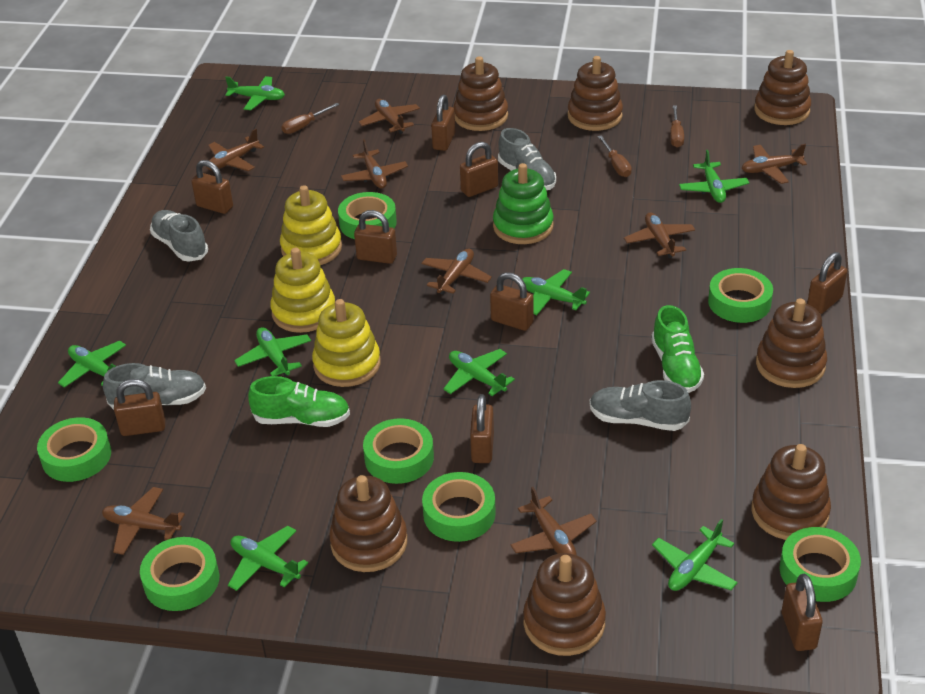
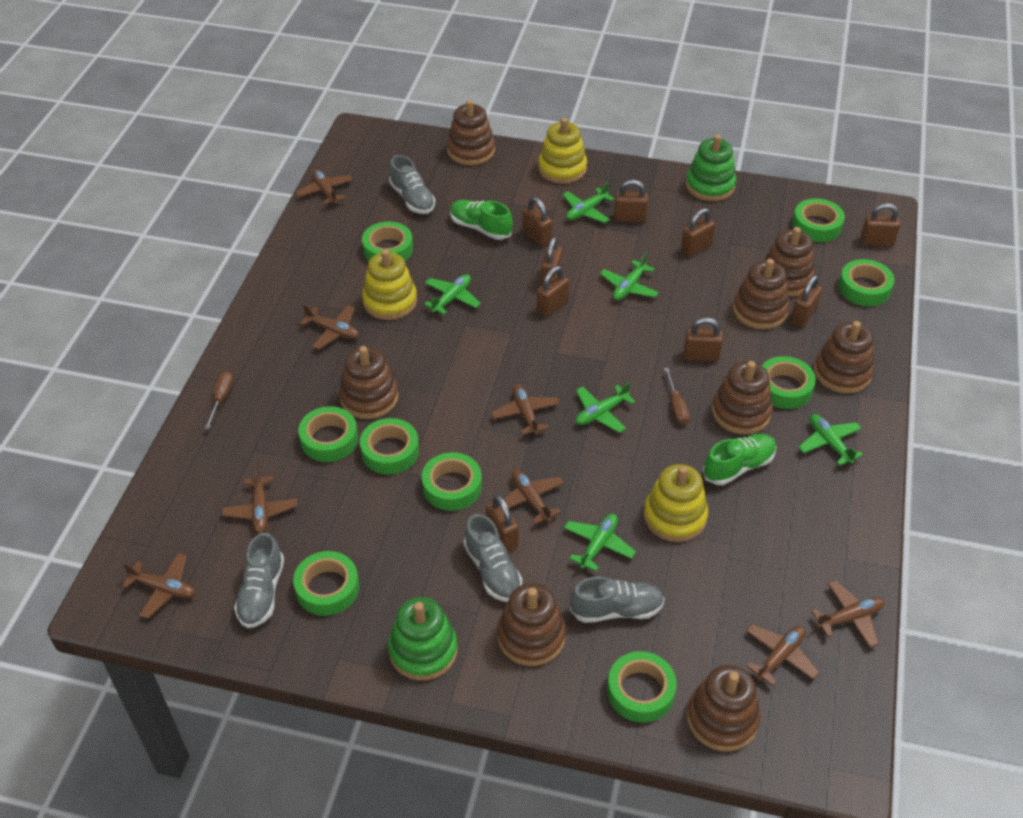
brown screwdriver: [281,103,339,134] [598,135,632,177] [670,105,684,148] = 3 -> [205,372,233,429] [664,368,690,425] = 2
brown stacking toy: [329,475,407,572] [454,56,508,131] [523,553,606,656] [568,56,623,131] [751,444,831,540] [754,50,811,125] [756,298,827,388] = 7 -> [339,346,399,419] [447,100,495,165] [497,583,566,666] [687,665,761,751] [712,361,773,434] [733,259,789,329] [763,227,815,297] [814,321,874,393] = 8
green plane: [58,341,126,388] [225,76,285,110] [228,526,308,591] [234,327,311,377] [443,349,515,396] [522,269,590,315] [652,519,738,591] [679,150,749,203] = 8 -> [424,274,481,315] [563,182,615,223] [564,514,636,572] [576,382,635,433] [600,253,659,300] [798,414,863,466] = 6
green stacking toy: [493,163,554,244] = 1 -> [388,597,457,681] [686,135,736,201] = 2
green tape: [37,417,111,482] [140,537,219,611] [338,192,397,239] [363,418,434,484] [422,472,496,542] [708,268,773,323] [780,527,861,602] = 7 -> [293,551,359,616] [298,406,358,462] [360,418,419,474] [362,222,413,261] [422,452,482,511] [607,651,677,723] [762,356,816,409] [792,198,845,242] [839,259,894,306] = 9

